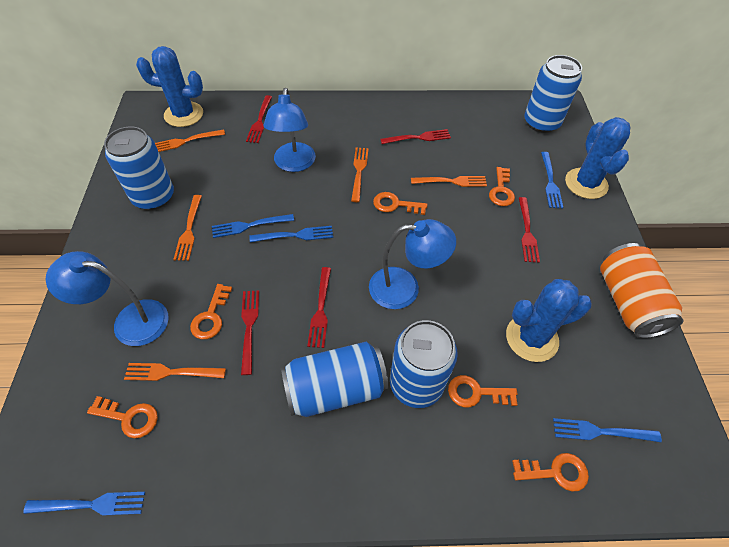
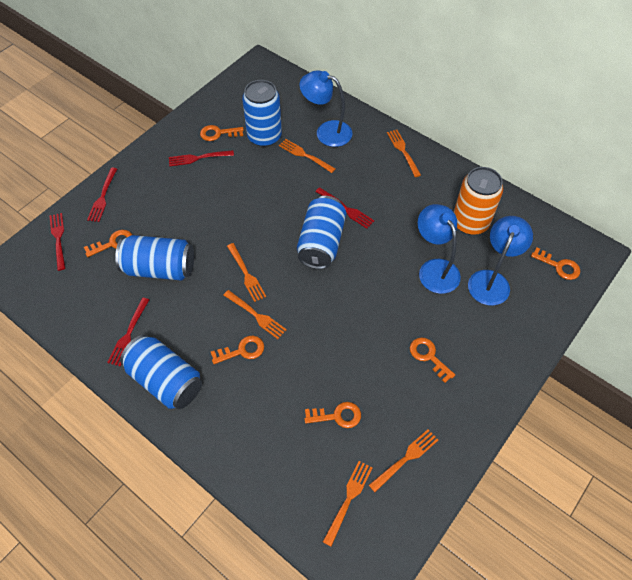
blue cactus: [136,46,203,127] [506,279,592,362] [565,117,630,199] = 3 -> none = 0
blue fork: [23,492,145,516] [212,214,294,238] [250,226,333,242] [541,152,563,208] [553,418,662,442] = 5 -> none = 0
orange fork: [124,363,226,381] [155,129,225,152] [173,195,202,261] [351,147,369,202] [411,176,487,187] = 5 -> [223,290,287,339] [227,243,266,302] [279,139,336,173] [323,461,373,547] [369,429,438,492] [387,130,421,177] = 6

